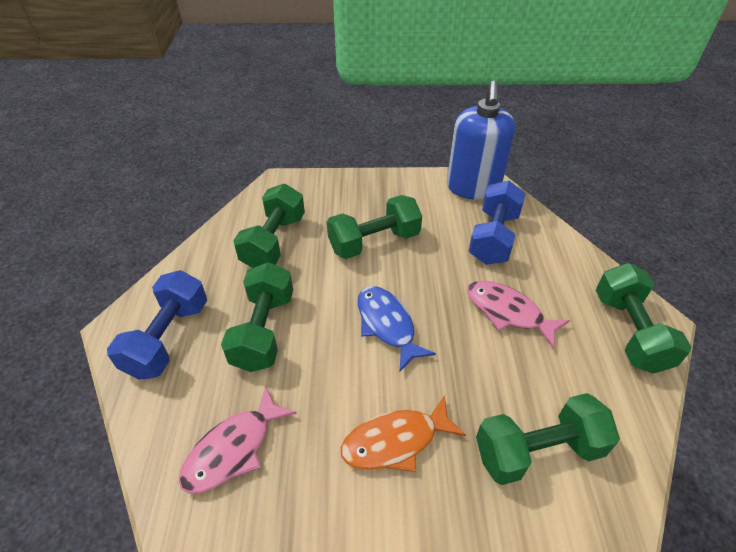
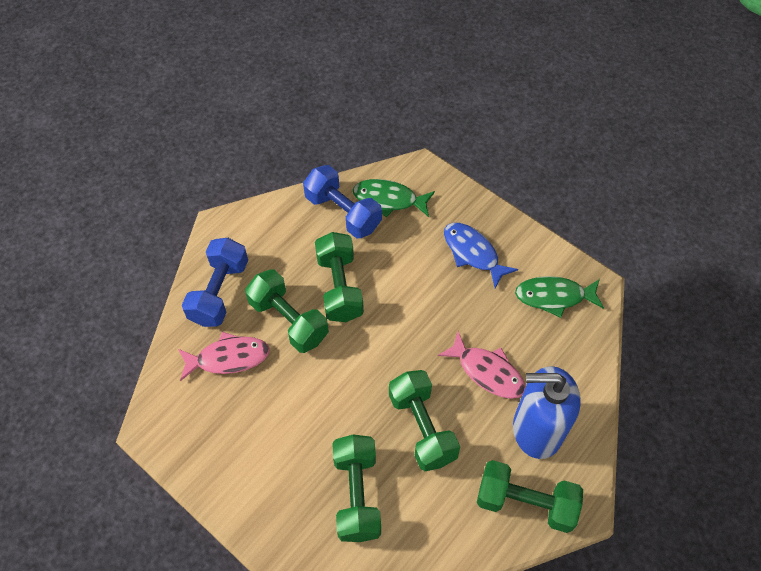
green fish: none = 0 -> [353,179,435,218] [515,276,604,318] = 2
orange fish: [341,395,466,472] = 1 -> none = 0

